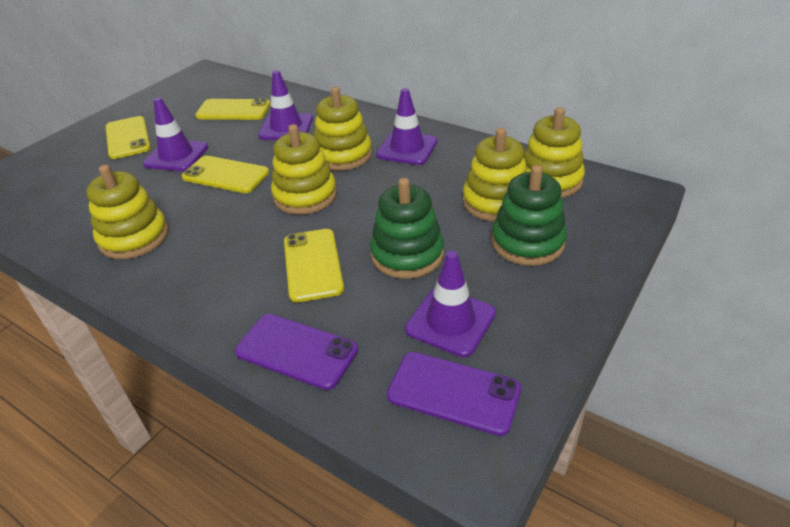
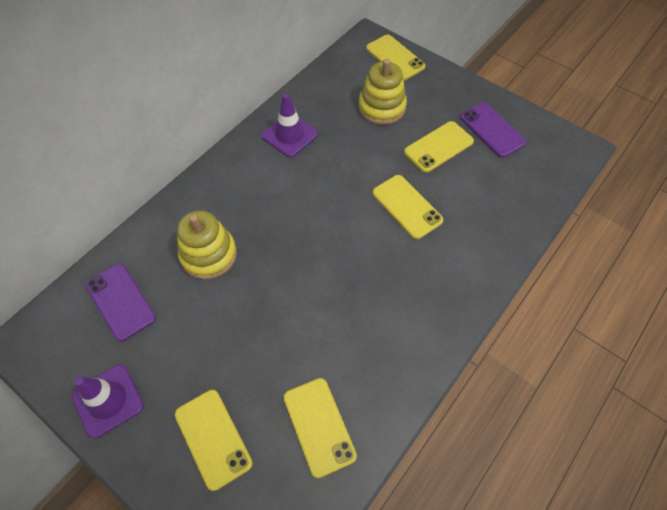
green stacking toy: [370,178,444,279] [492,165,567,266] = 2 -> none = 0
purple traffic cone: [143,97,208,171] [258,70,313,140] [376,88,438,165] [405,251,496,357] = 4 -> [71,365,144,439] [262,93,318,157] = 2
yellow phone: [106,116,151,159] [182,156,269,193] [195,98,271,120] [284,229,344,302] = 4 -> [175,390,253,491] [283,378,357,478] [366,35,426,80] [372,175,443,239] [404,121,474,173] = 5
yellow stacking toy: [86,165,169,259] [271,124,337,215] [314,87,372,171] [463,128,527,222] [524,107,585,198] = 5 -> [177,210,237,280] [358,59,407,125] = 2

